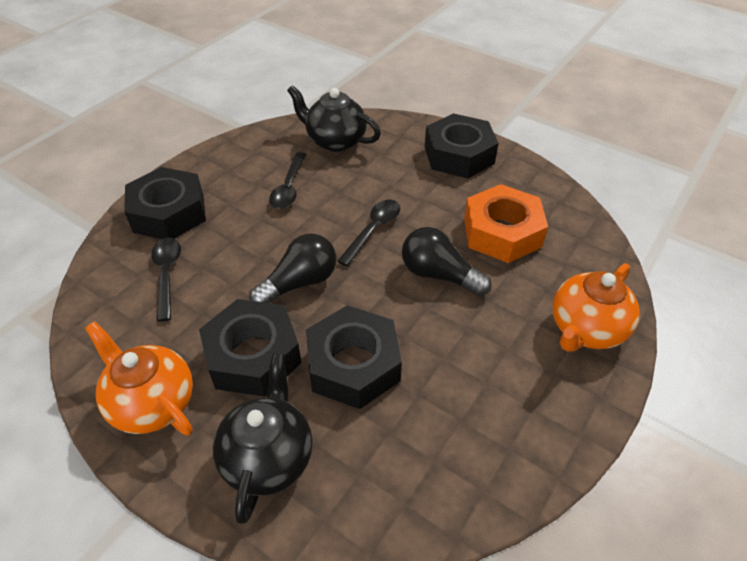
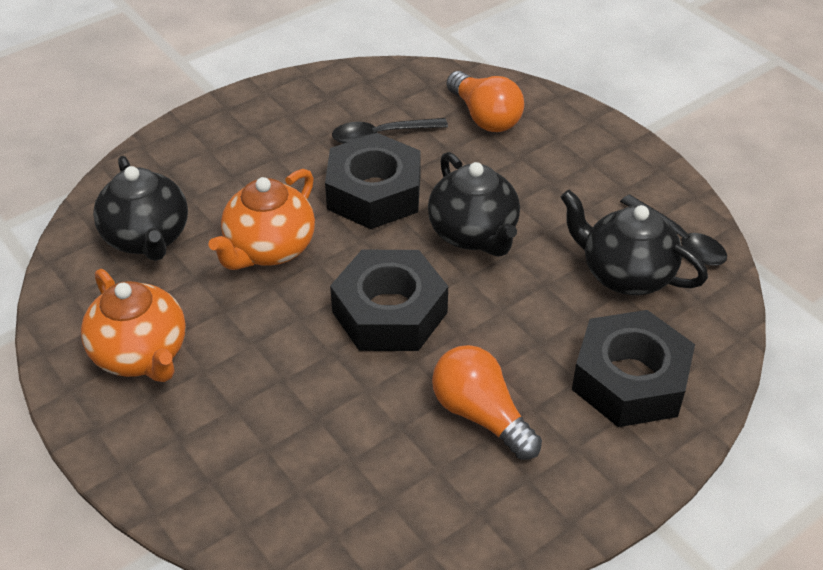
black light bulb: [249,234,336,303] [402,227,492,296] = 2 -> none = 0
black nut: [124,167,206,239] [199,299,301,397] [306,305,402,409] [425,113,499,179] = 4 -> [325,133,421,229] [330,250,448,351] [572,310,695,427] = 3
black spoon: [151,238,181,322] [269,152,306,209] [337,200,400,266] = 3 -> [332,118,448,144] [620,194,727,266] = 2
black teapot: [213,353,313,524] [287,85,381,152] = 2 -> [93,156,188,261] [428,152,520,257] [561,190,708,295] = 3
orange light bulb: none = 0 -> [432,345,542,460] [446,71,524,132] = 2
orange nut: [464,184,548,263] = 1 -> none = 0

